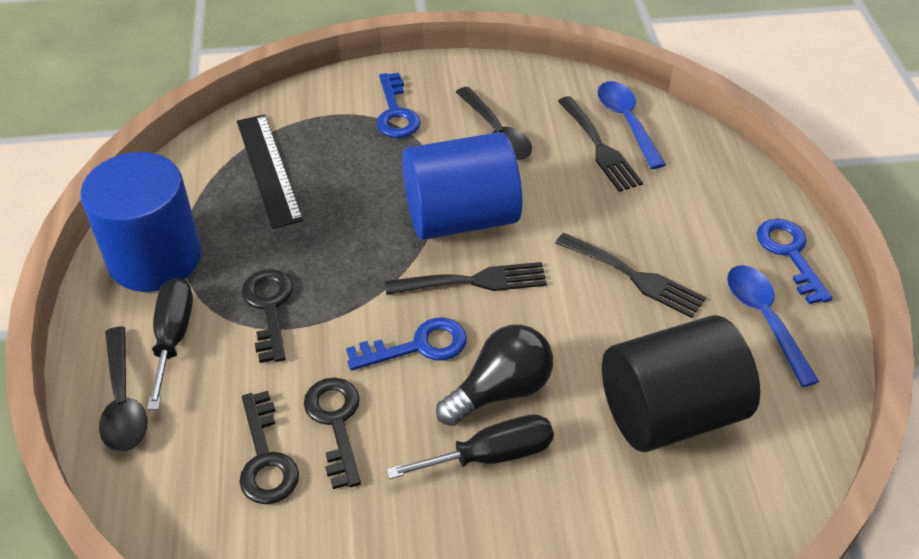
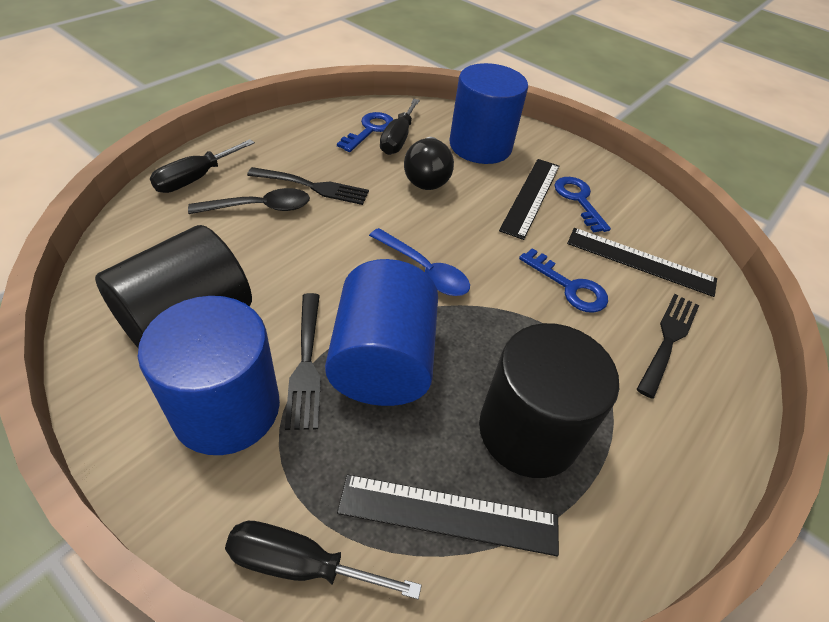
black cylinder: [602,315,760,452] = 1 -> [95,225,252,348] [479,323,619,478] = 2
black key: [239,391,299,504] [242,269,293,363] [304,378,361,489] = 3 -> none = 0
black ruler: [237,114,304,229] = 1 -> [337,474,559,556] [499,159,560,240] [567,228,717,297] = 3
black screwdriver: [147,277,193,410] [386,414,554,479] = 2 -> [150,139,255,193] [225,521,422,599] [380,99,420,155] = 3
black spoon: [99,326,147,452] [456,87,532,160] = 2 -> [188,188,310,214] = 1
blue cylinder: [80,152,202,292] [402,132,522,240] = 2 -> [138,296,280,455] [325,259,438,406] [450,63,528,164] = 3
blue spoon: [598,81,666,169] [727,265,819,387] = 2 -> [369,228,470,296] = 1

